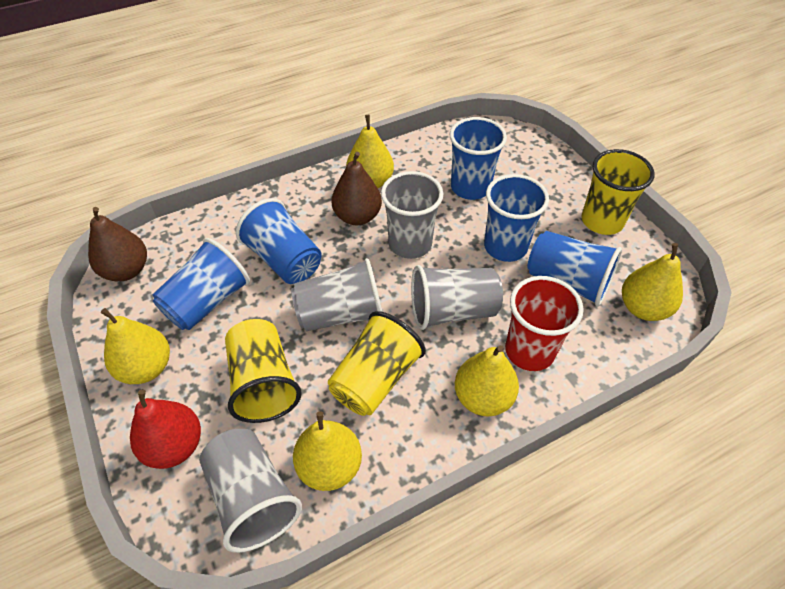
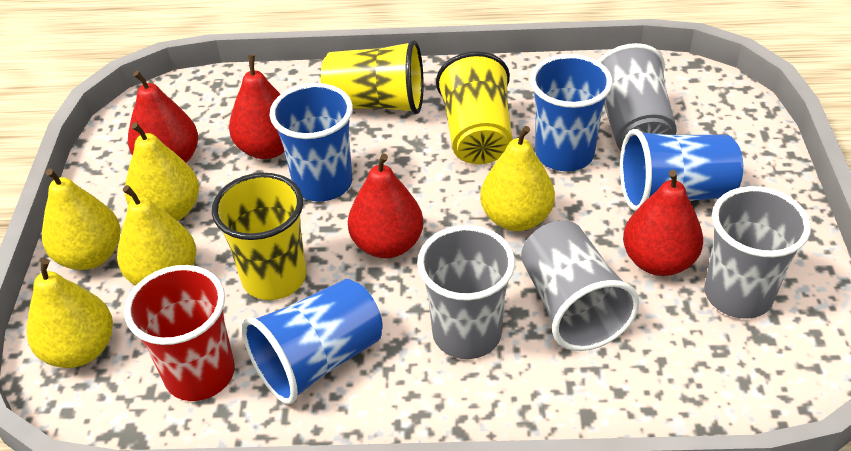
blue cup: [152,238,250,330] [236,198,322,284] [450,117,507,200] [484,174,549,262] [527,231,622,306] = 5 -> [242,279,383,404] [270,83,353,201] [530,54,613,171] [620,129,743,211] = 4
brown pear: [88,207,147,281] [331,152,382,225] = 2 -> none = 0
red pear: [130,390,201,469] = 1 -> [128,71,198,163] [229,55,285,159] [348,153,423,259] [623,170,703,276] = 4

